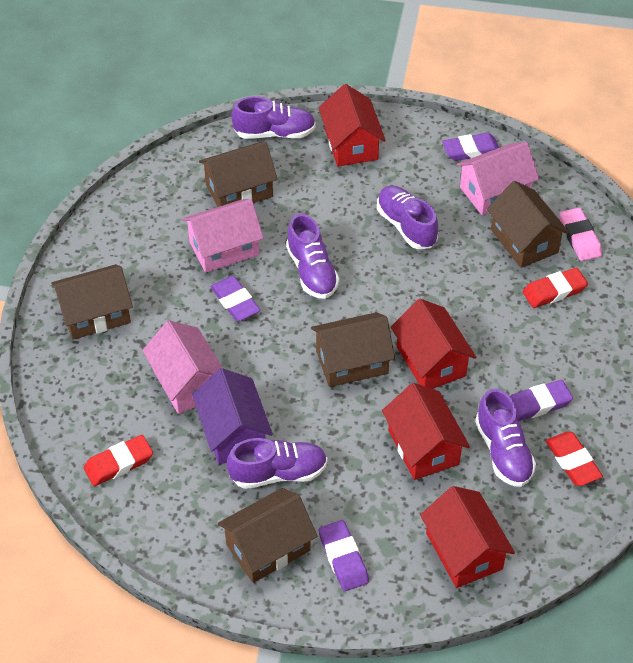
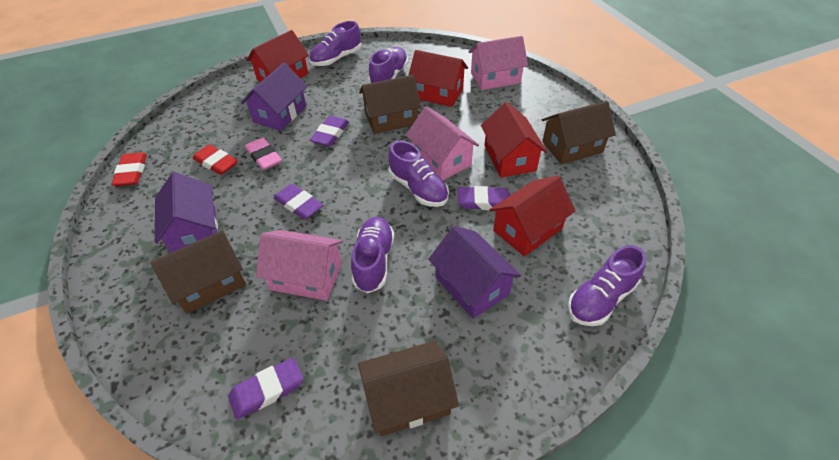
brown house: [51,264,133,340] [199,141,278,207] [217,488,317,583] [311,312,395,387] [487,181,569,268] = 5 -> [150,230,246,314] [358,341,459,436] [359,75,421,134] [542,101,616,164] = 4
purple house: [192,368,273,465] = 1 -> [155,172,218,253] [241,63,307,131] [428,226,521,319] = 3
red eraser: [83,435,153,486] [522,268,588,308] [546,432,603,486] = 3 -> [111,152,147,186] [192,145,238,175] = 2

